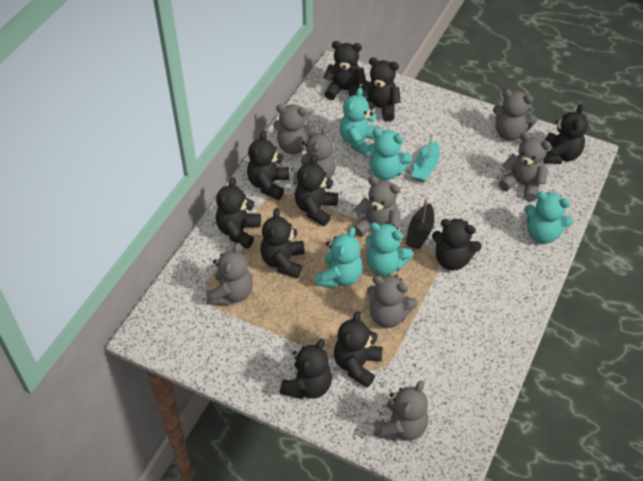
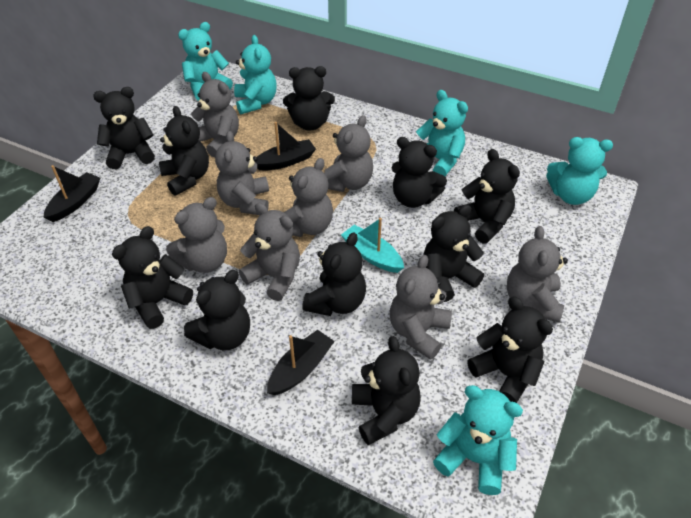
black boat: [406,198,434,249] = 1 -> [44,165,100,222] [256,122,316,171] [267,330,335,395] = 3
black teddy bear: [216,177,261,249] [247,131,289,200] [261,208,305,278] [280,339,332,399] [295,155,338,226] [323,41,366,100] [334,311,383,388] [361,57,400,122] [432,218,482,270] [543,104,588,164] = 10 -> [93,87,155,169] [112,226,193,329] [159,106,209,196] [184,270,250,350] [283,66,335,131] [302,232,366,316] [352,336,421,445] [392,137,447,208] [423,205,484,302] [454,149,520,244] [468,296,553,403] = 11

